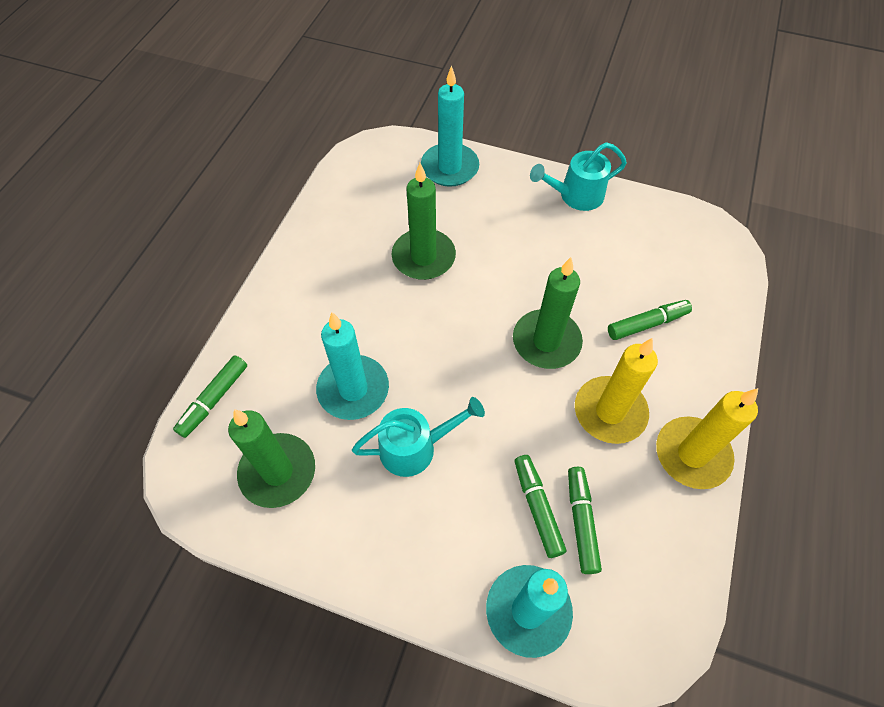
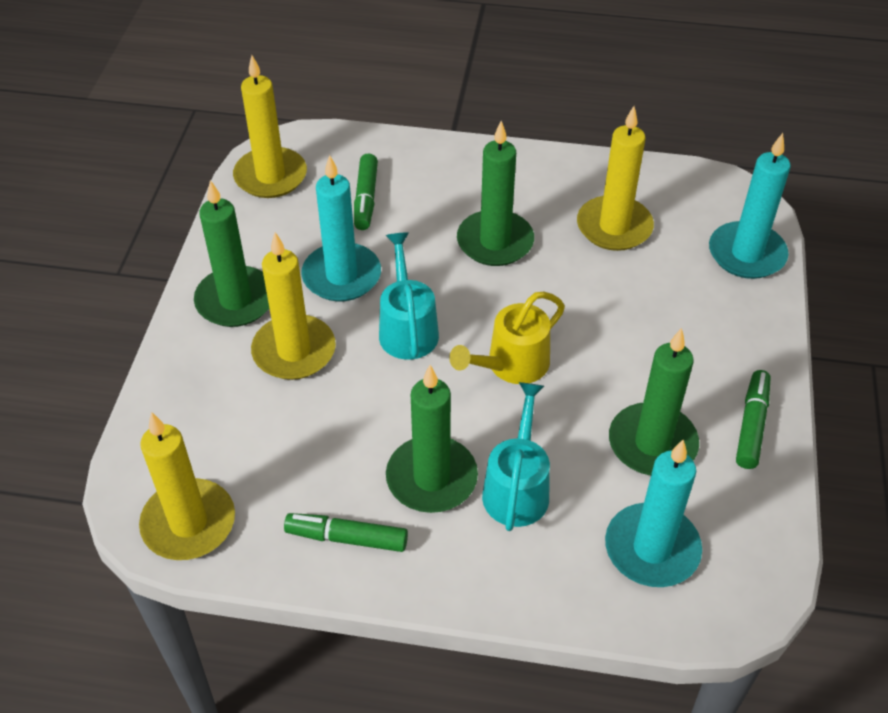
green candle: [228,409,315,508] [392,163,456,280] [513,257,583,369] = 3 -> [194,180,269,327] [386,365,478,513] [457,121,534,266] [609,328,699,475] = 4
green marker: [173,355,247,438] [514,455,566,558] [568,467,602,574] [608,300,692,340] = 4 -> [284,513,408,552] [354,153,378,230] [736,370,771,469] = 3
yellow candle: [575,338,658,444] [656,388,758,489] = 2 -> [139,412,235,560] [233,55,307,198] [251,232,336,380] [577,106,654,251] = 4
yellow watering can: none = 0 -> [449,292,565,384] = 1

